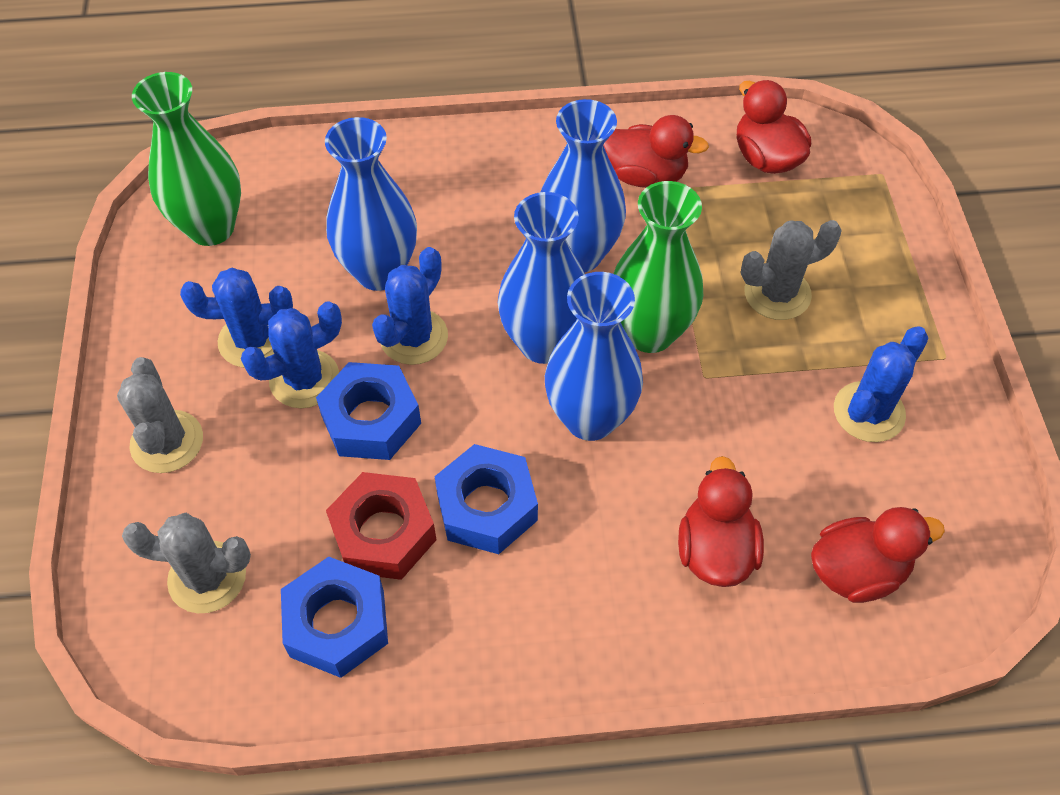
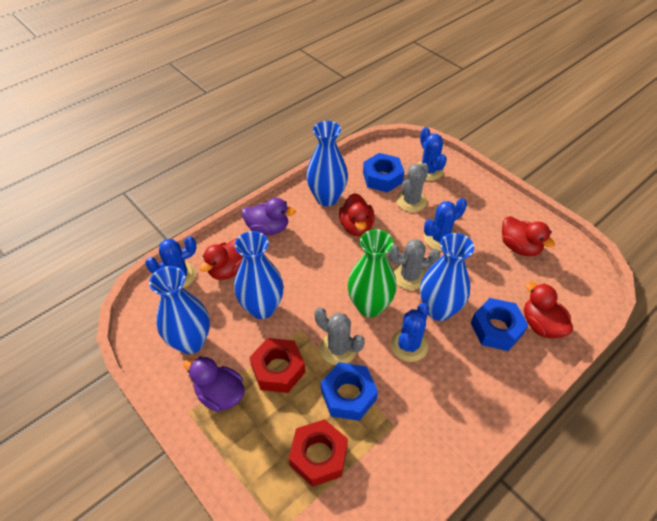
green vase: [132,72,241,246] [613,181,703,353] = 2 -> [348,229,397,317] = 1
purple duck: none = 0 -> [183,356,245,412] [242,198,296,235] = 2
red nut: [326,472,437,580] = 1 -> [249,338,305,393] [289,419,348,487] = 2

